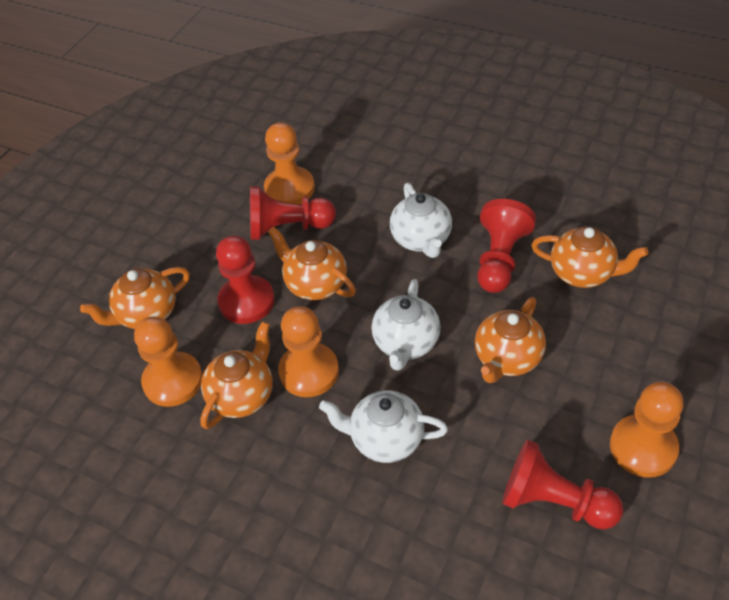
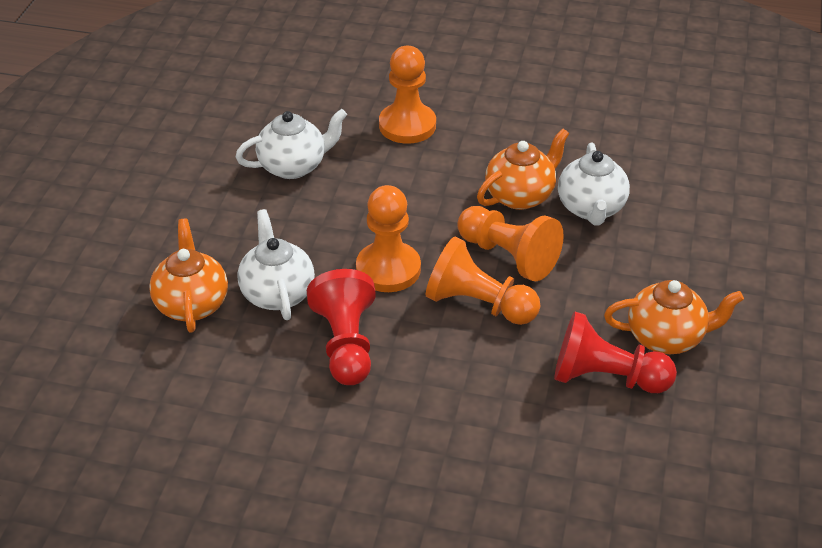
orange teapot: [80,267,190,329] [200,322,273,429] [268,226,356,300] [475,297,546,383] [531,226,649,288] = 5 -> [149,219,228,333] [477,128,569,210] [604,280,744,354] = 3
red pawn: [216,235,275,324] [250,186,336,240] [477,199,536,293] [502,440,623,530] = 4 -> [307,269,376,385] [554,312,677,393] = 2

